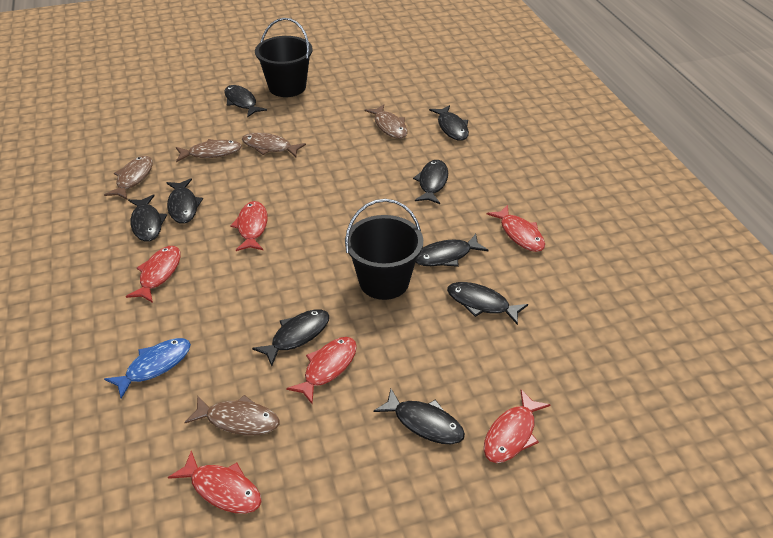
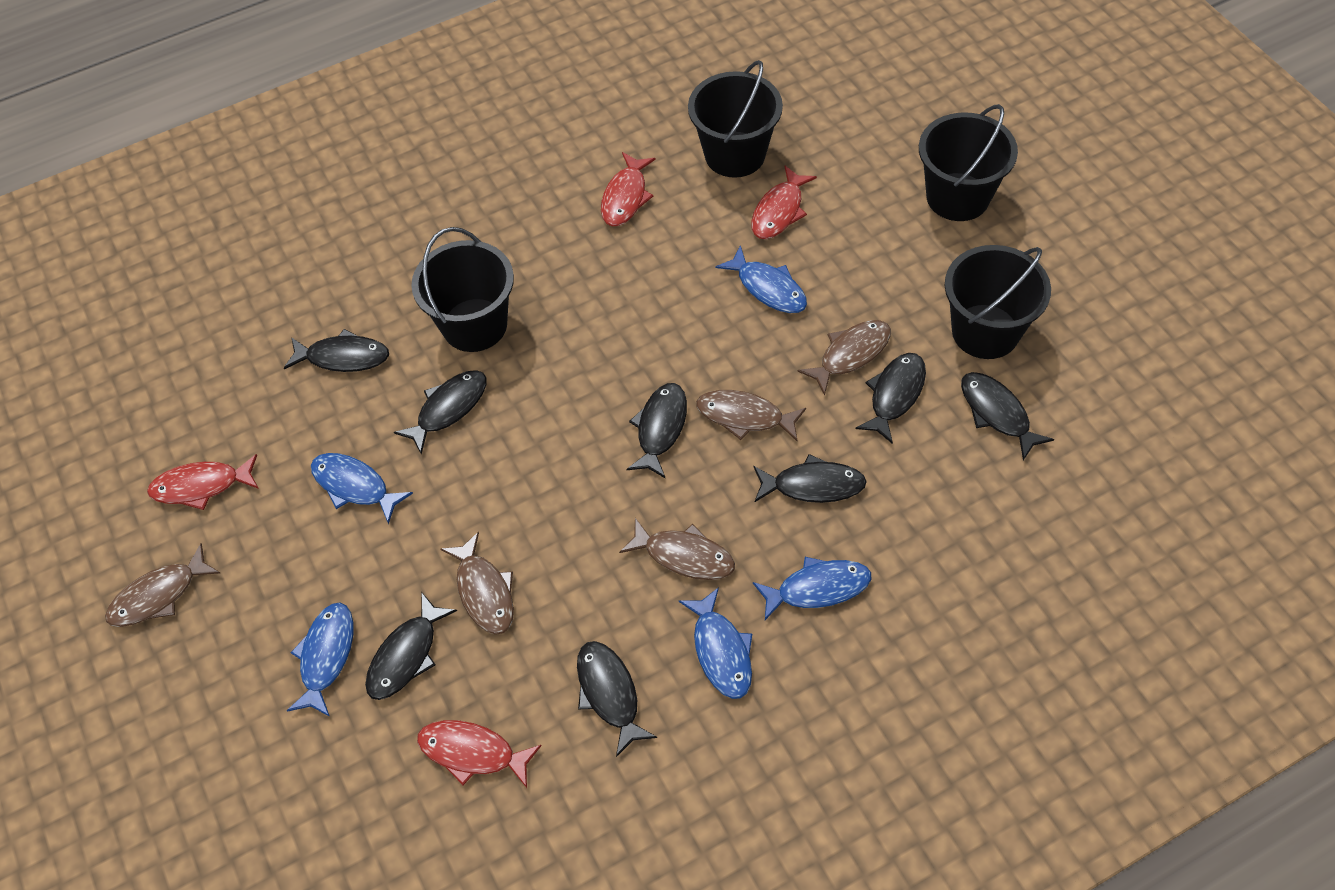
black bucket: [255,18,313,97] [345,199,423,300] = 2 -> [411,227,514,352] [688,60,783,178] [919,104,1018,221] [945,245,1051,359] = 4
black fish: [128,194,167,242] [166,178,203,224] [225,85,267,117] [252,309,329,366] [373,389,465,444] [413,160,448,204] [416,234,489,267] [429,105,469,141] [447,282,528,325] = 9 -> [284,329,389,372] [365,593,457,700] [394,370,487,455] [577,641,657,757] [626,383,687,479] [753,454,867,503] [855,353,926,444] [961,372,1054,460] = 8
blue fish: [104,338,191,399] = 1 -> [287,602,353,717] [311,453,413,524] [679,587,752,699] [716,245,807,313] [753,557,871,620] = 5
red fish: [126,246,181,303] [168,451,262,514] [230,201,268,251] [286,337,357,404] [484,390,550,463] [487,205,545,252] = 6 -> [147,454,259,510] [417,720,542,788] [601,152,656,226] [751,166,817,239] = 4

